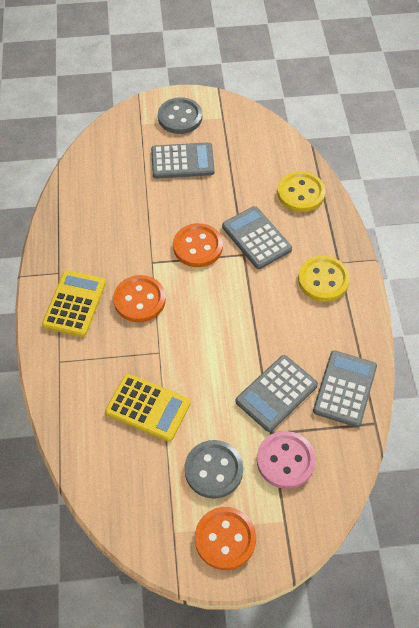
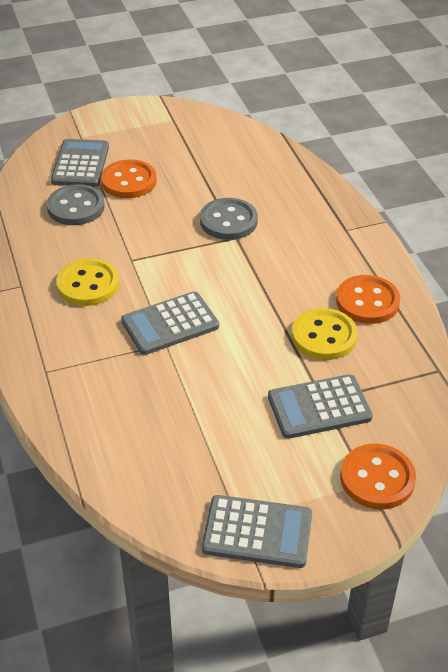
pink button: [257,431,316,489] = 1 -> none = 0
yellow calculator: [42,270,106,337] [105,374,191,442] = 2 -> none = 0

